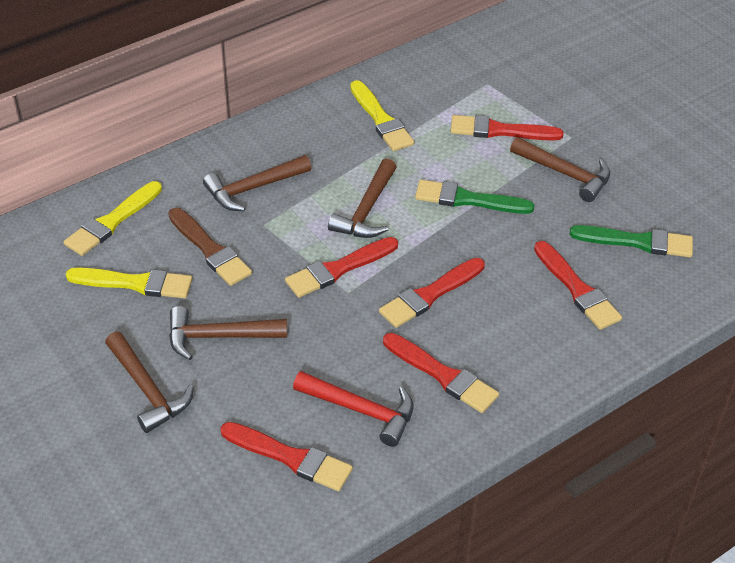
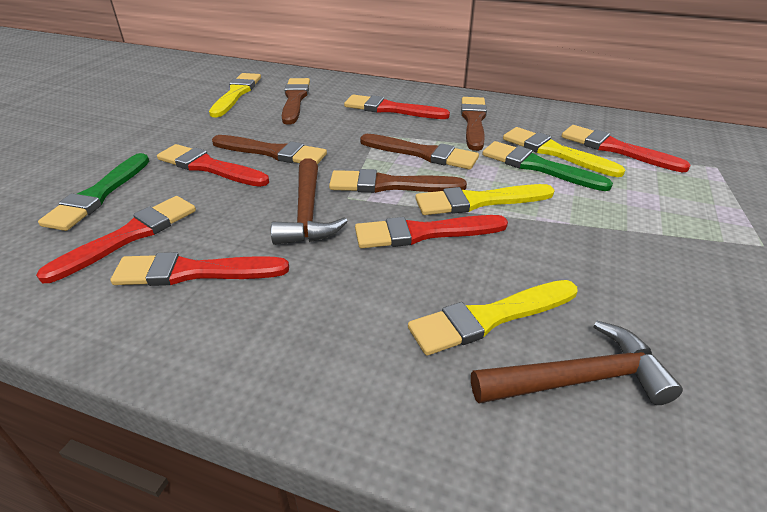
brown brush: [168,208,252,286] = 1 -> [212,135,327,164] [282,78,310,124] [329,169,467,193] [360,134,479,170] [461,97,487,151] = 5
brown hammer: [105,332,194,433] [169,306,287,360] [203,155,311,211] [328,159,397,238] [510,137,610,202] = 5 -> [271,158,348,245] [471,320,683,405] = 2
red hammer: [293,371,413,447] = 1 -> none = 0
yellow brush: [64,181,162,256] [65,268,192,299] [350,80,414,151] = 3 -> [209,73,261,117] [408,280,577,355] [415,184,555,215] [503,127,625,177] = 4

